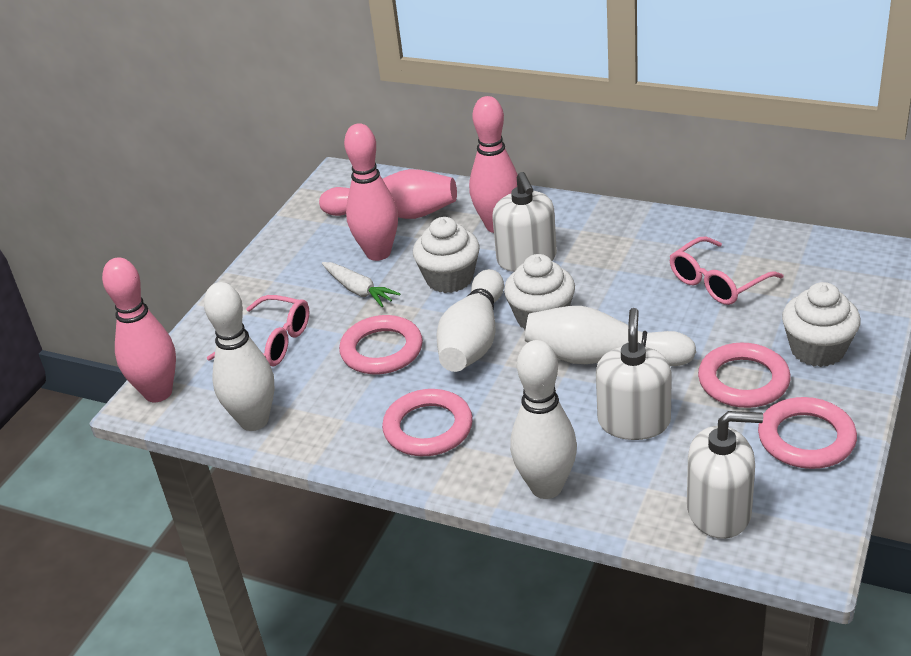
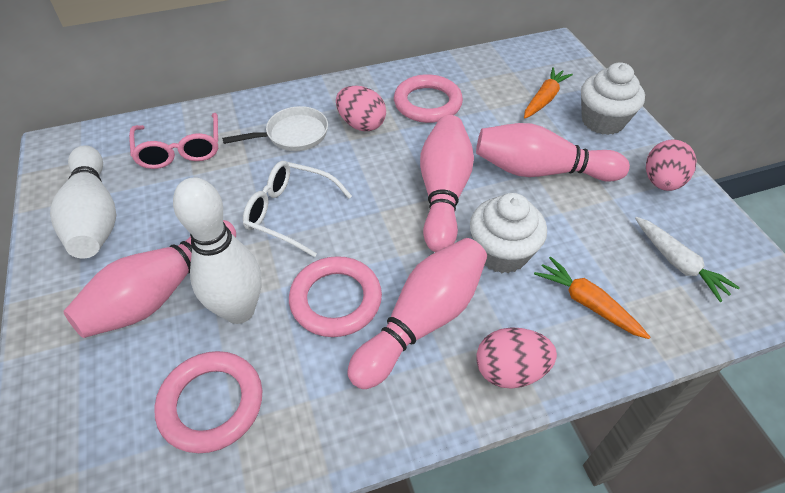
orange carrot: none = 0 -> [524,67,573,118] [534,256,650,339] = 2
pink egg: none = 0 -> [336,86,386,131] [476,327,557,389] [646,139,697,191] = 3
pink glasses: [207,295,309,366] [670,237,783,305] = 2 -> [129,113,218,169] = 1
pink ring: [339,315,423,374] [382,389,473,456] [698,343,791,408] [758,397,857,469] = 4 -> [154,351,262,453] [289,256,382,337] [394,74,463,123] = 3
white bowling pin: [204,282,275,431] [436,269,504,372] [510,340,577,499] [525,306,696,366] = 4 -> [50,145,116,259] [173,177,262,324] = 2
white cupcake: [413,217,480,293] [504,254,575,330] [782,282,861,367] = 3 -> [470,193,547,273] [581,62,645,135] = 2
white glasses: none = 0 -> [243,161,352,257] = 1
white pan: none = 0 -> [222,106,328,151] = 1
white soap dispenser: [492,172,557,272] [596,308,672,440] [687,411,763,539] = 3 -> none = 0

